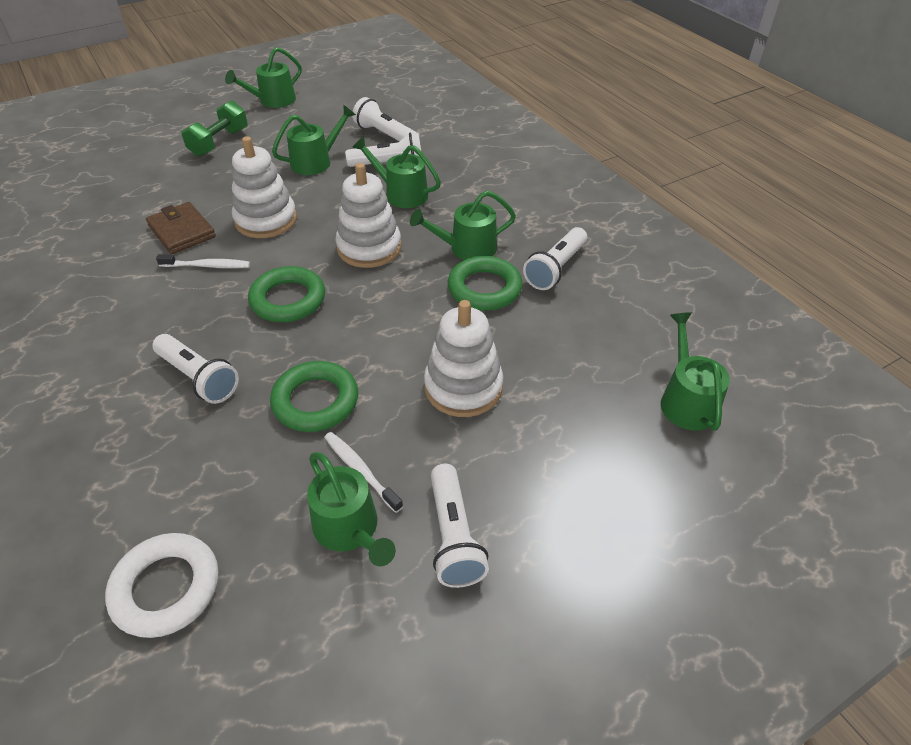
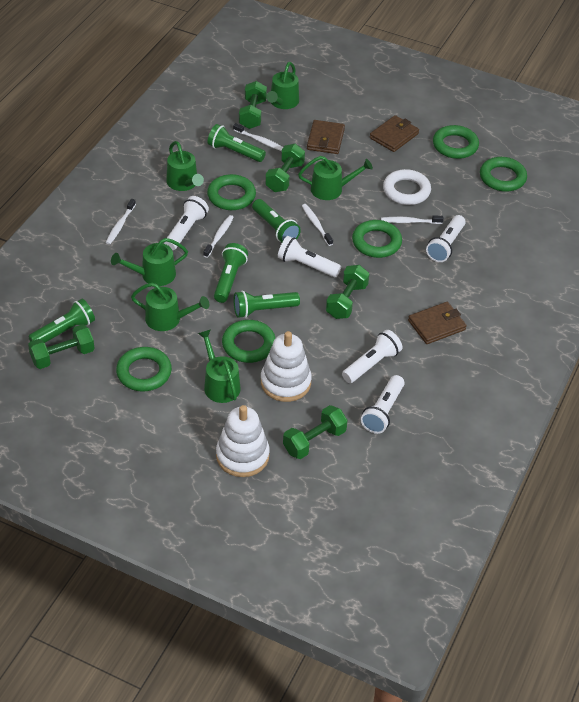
brown wallet: [146,202,216,254] = 1 -> [307,120,345,154] [370,115,419,152] [408,302,467,344] = 3
green dumbbell: [181,100,248,157] = 1 -> [28,324,95,369] [239,81,267,129] [265,144,305,192] [283,405,348,459] [326,265,369,319] = 5
green flashlight: none = 0 -> [28,299,95,343] [207,124,266,162] [214,243,248,303] [234,291,300,318] [252,199,301,242] = 5
green ring: [248,266,325,322] [270,361,358,432] [448,256,523,311] = 3 -> [116,347,172,391] [207,174,256,210] [222,320,275,363] [352,220,402,258] [433,125,479,159] [480,157,527,192] = 6
white stacking toy: [232,136,297,238] [335,163,401,268] [424,300,503,417] = 3 -> [216,405,270,477] [261,331,312,402] = 2
white toothbrush: [156,254,250,268] [324,432,403,513] = 2 -> [106,199,136,245] [203,215,234,258] [233,123,283,151] [302,204,333,246] [381,216,444,224] = 5

